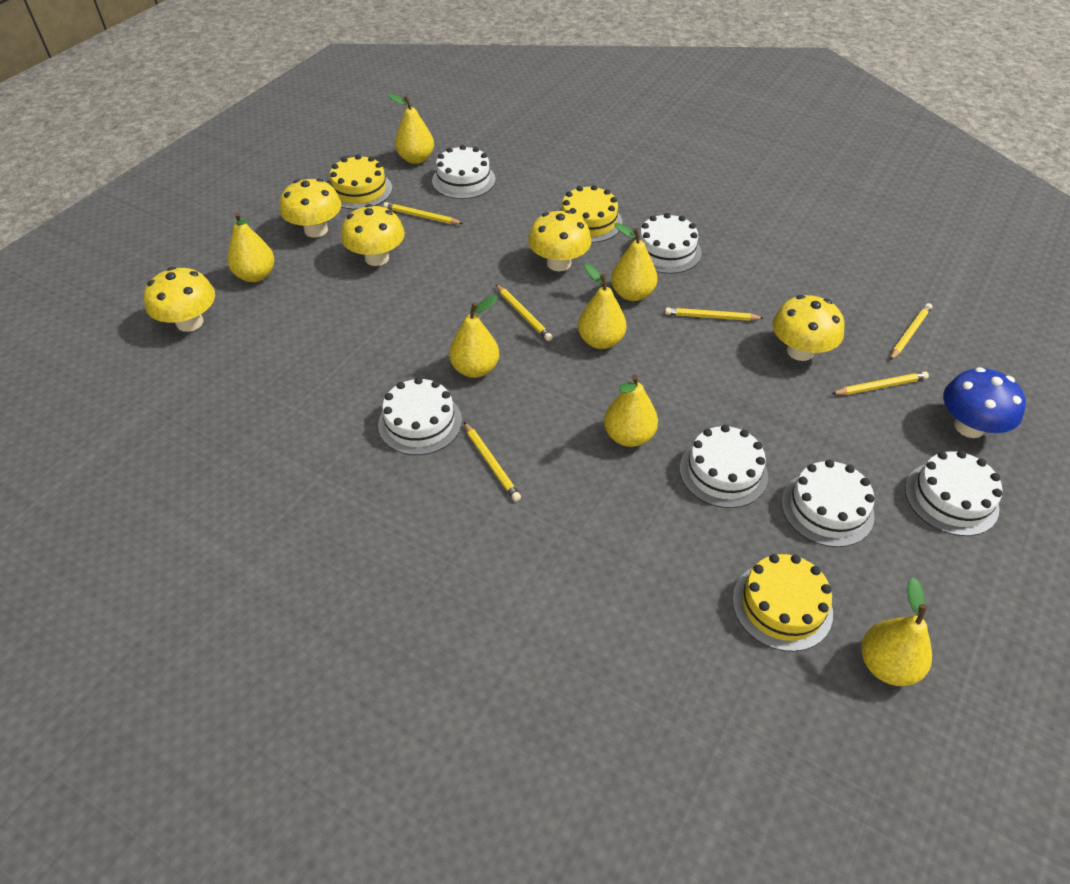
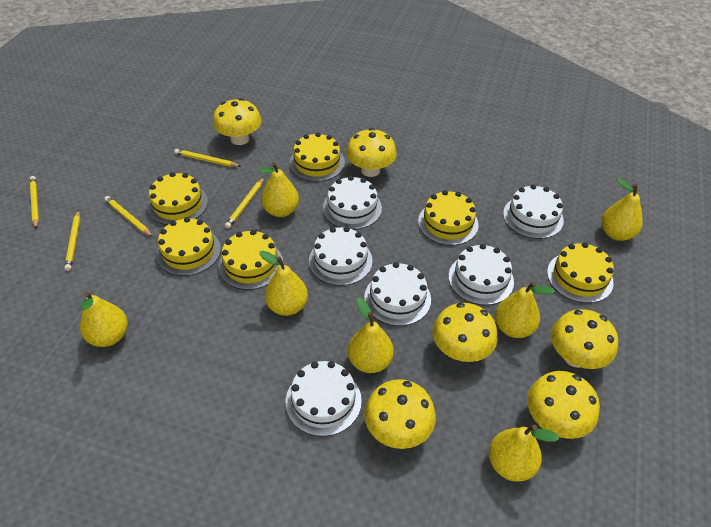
blue mushroom: [943,367,1026,438] = 1 -> none = 0
yellow cake: [330,154,392,210] [561,185,622,243] [732,554,833,652] = 3 -> [148,172,208,225] [156,217,221,276] [219,230,283,290] [289,132,345,182] [418,190,479,245] [547,242,614,303] = 6
yellow mushroom: [144,267,215,332] [280,178,341,237] [341,204,405,266] [528,210,591,271] [772,295,845,361] = 5 -> [213,98,261,145] [346,128,397,177] [364,379,436,449] [433,303,498,362] [527,371,600,439] [551,309,618,369] = 6
yellow pencil: [383,202,463,224] [464,422,521,502] [496,284,552,341] [665,307,764,321] [831,372,929,395] [890,303,932,360] = 6 -> [30,176,39,229] [64,210,80,271] [104,196,153,237] [174,149,241,167] [225,177,265,228] = 5

